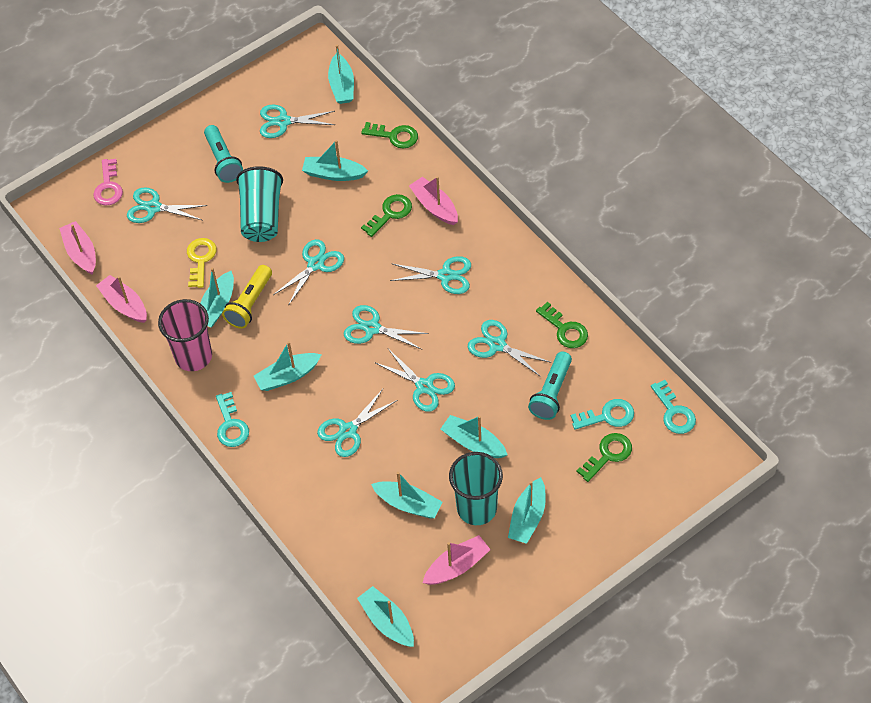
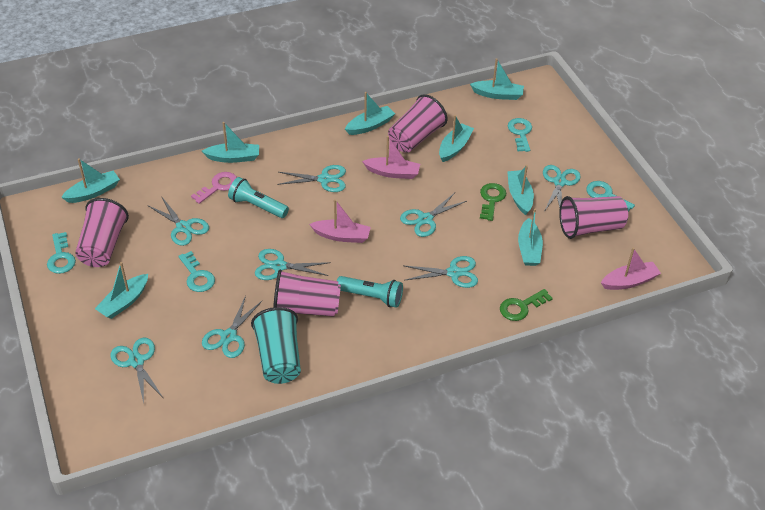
green key: [361,122,418,149] [361,194,412,237] [536,302,588,348] [576,433,632,482] = 4 -> [480,183,506,221] [500,289,553,321] = 2
pink boat: [59,221,96,275] [96,275,147,323] [409,176,458,225] [423,535,491,585] = 4 -> [309,199,371,243] [362,136,420,179] [601,248,661,290] = 3
pink cup: [158,299,212,371] = 1 -> [75,198,129,267] [273,270,341,317] [388,94,447,153] [559,196,628,239] = 4
turquoise cup: [236,166,283,242] [449,452,503,525] = 2 -> [251,307,301,384] = 1
turquoise key: [216,392,249,447] [571,399,634,430] [651,380,696,434] = 3 -> [47,232,76,274] [178,251,215,292] [508,118,532,152] [586,181,635,211] = 4
yellow flashlight: [222,265,272,329] = 1 -> none = 0
yellow key: [187,238,217,288] = 1 -> none = 0

